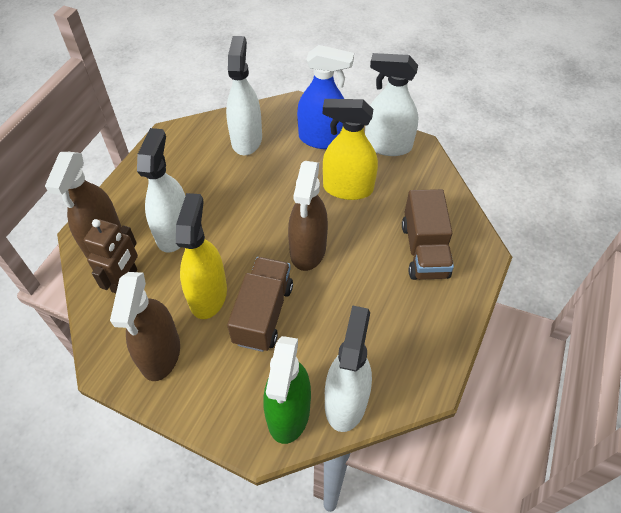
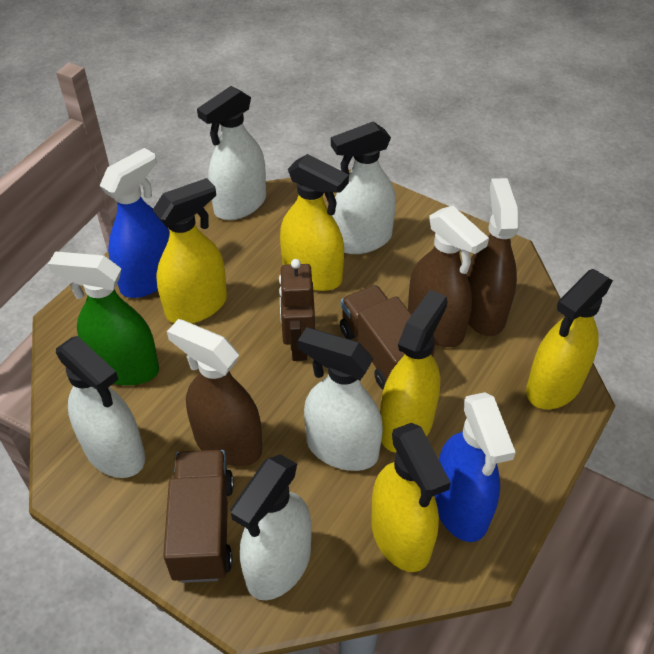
blue spray bottle: [297,45,354,149] = 1 -> [100,148,170,298] [435,392,516,542] = 2
white spray bottle: [137,128,185,252] [226,36,262,155] [325,305,372,432] [365,53,418,156] = 4 -> [56,336,145,478] [197,86,266,220] [230,454,311,600] [298,327,383,471] [331,122,396,254] = 5
yellow spray bottle: [176,193,227,319] [323,99,378,200] = 2 -> [153,178,227,323] [280,154,349,291] [371,423,451,572] [380,290,448,453] [526,269,613,409] = 5

